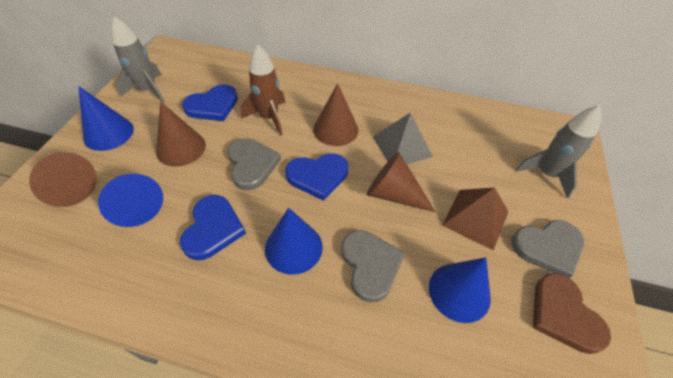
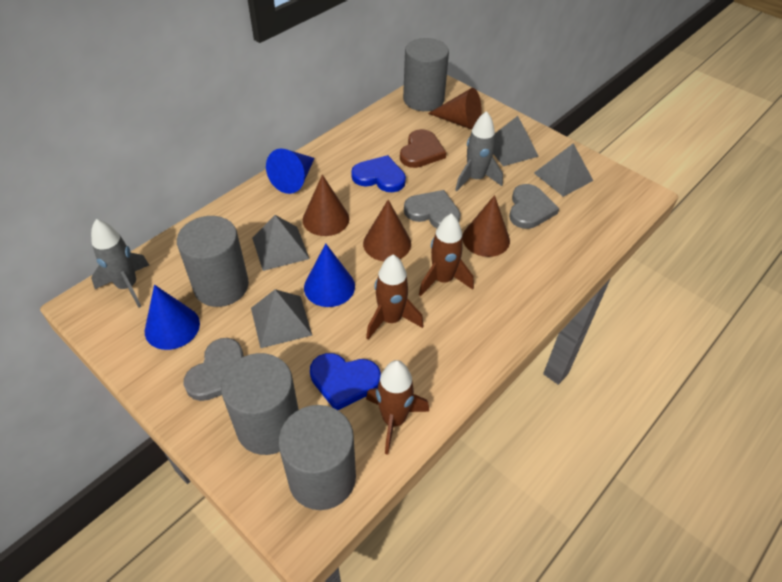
blue cone: [78,86,134,151] [98,174,163,227] [265,208,323,275] [429,257,491,323] = 4 -> [145,285,200,350] [266,149,315,194] [304,244,355,307] = 3
blue heart: [180,195,246,260] [182,84,238,121] [285,153,348,201] = 3 -> [310,353,381,410] [351,155,406,192] = 2
brown pyramid: [442,187,508,250] = 1 -> none = 0
brown rocket: [241,45,286,136] = 1 -> [366,255,424,340] [366,360,429,455] [419,213,474,296] = 3
grey cylinder: none = 0 -> [177,216,249,307] [221,353,299,455] [278,405,356,510] [403,38,449,111] = 4
grey pyramid: [373,112,433,164] = 1 -> [251,289,312,348] [252,215,309,271] [493,116,539,166] [534,143,593,197] = 4

